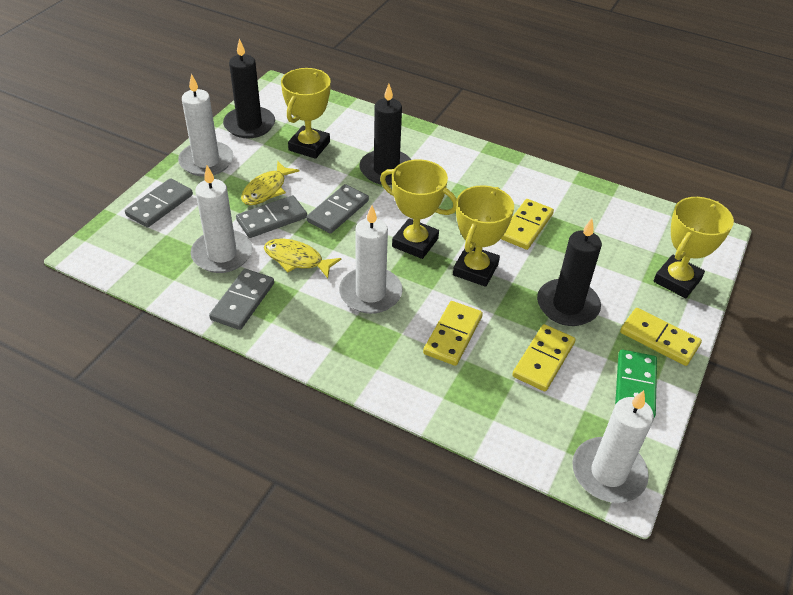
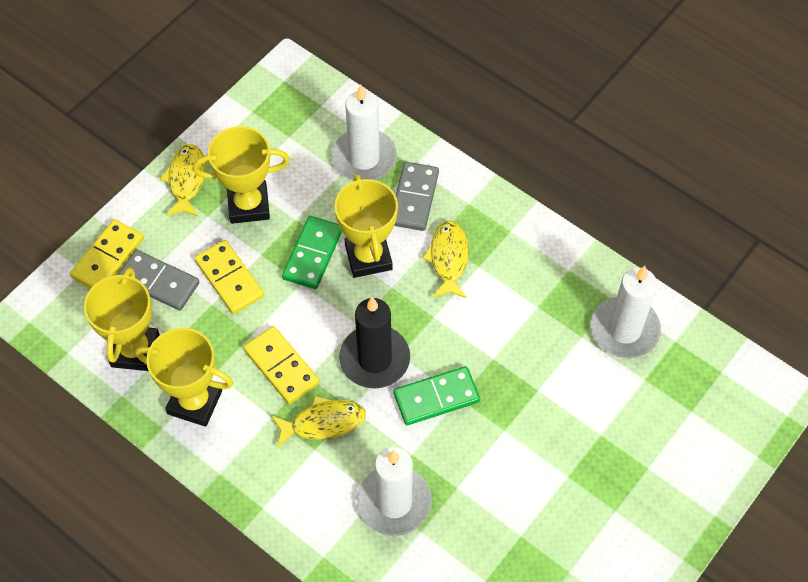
black candle: [223,39,275,138] [360,84,411,185] [537,218,602,326] = 3 -> [339,297,410,389] = 1
green domino: [615,350,657,417] = 1 -> [282,216,342,289] [393,366,480,425] = 2
grey domino: [125,178,193,227] [209,269,274,330] [236,195,307,238] [306,184,369,233] = 4 -> [117,250,200,311] [394,162,439,231] = 2
white candle: [178,74,233,177] [191,166,252,273] [339,205,403,314] [572,390,654,503] = 4 -> [331,85,397,181] [357,447,432,536] [591,266,661,358] = 3
yellow domino: [423,301,483,366] [501,199,554,250] [512,324,576,391] [620,308,702,366] = 4 -> [70,219,144,288] [194,240,264,314] [243,326,320,404] = 3
yellow fish: [241,161,299,205] [264,239,342,279] = 2 -> [160,144,205,217] [271,396,366,448] [422,221,469,298] = 3

